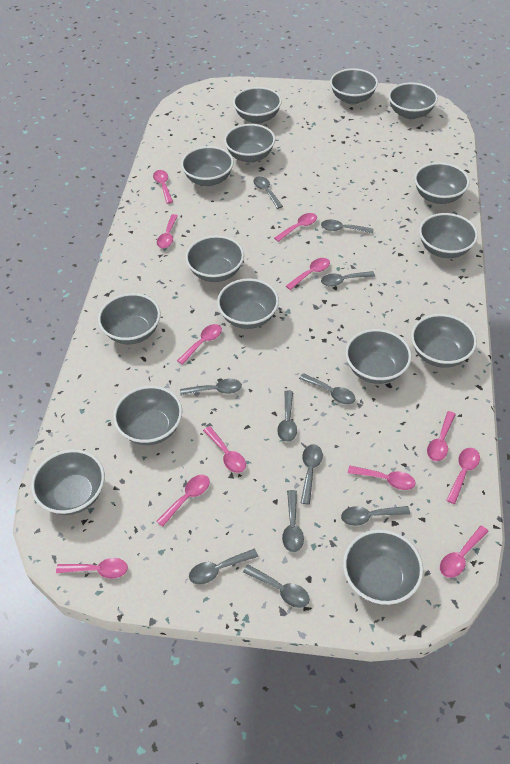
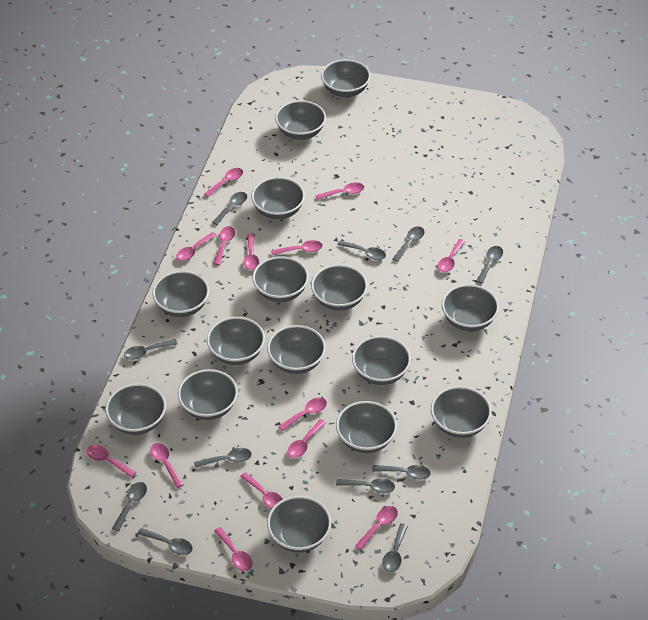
pink spoon: [56,558,128,579] [153,170,173,204] [156,475,210,527] [157,214,178,248] [177,324,222,365] [203,426,246,473] [274,213,317,242] [286,258,330,290] [348,466,415,490] [427,411,456,461] [440,526,489,578] [446,448,480,504] = 12 -> [87,445,136,478] [150,443,184,488] [176,232,217,261] [204,168,243,198] [213,226,235,265] [214,527,253,571] [240,472,283,509] [243,234,259,270] [271,240,323,255] [278,398,327,431] [288,419,326,458] [316,183,364,200] [355,506,398,550] [438,239,465,272] = 14

